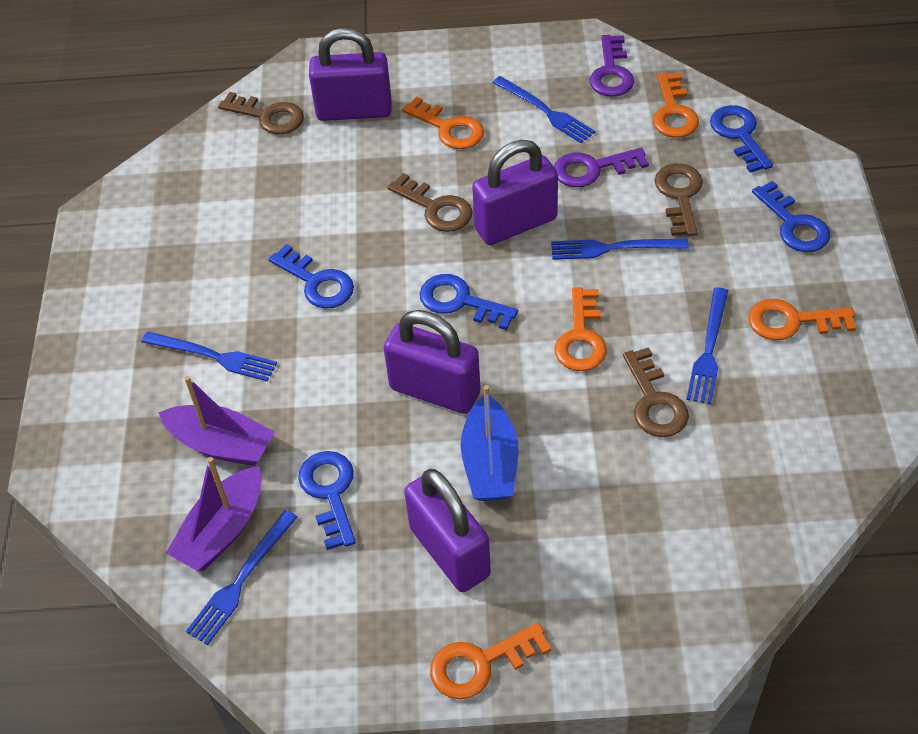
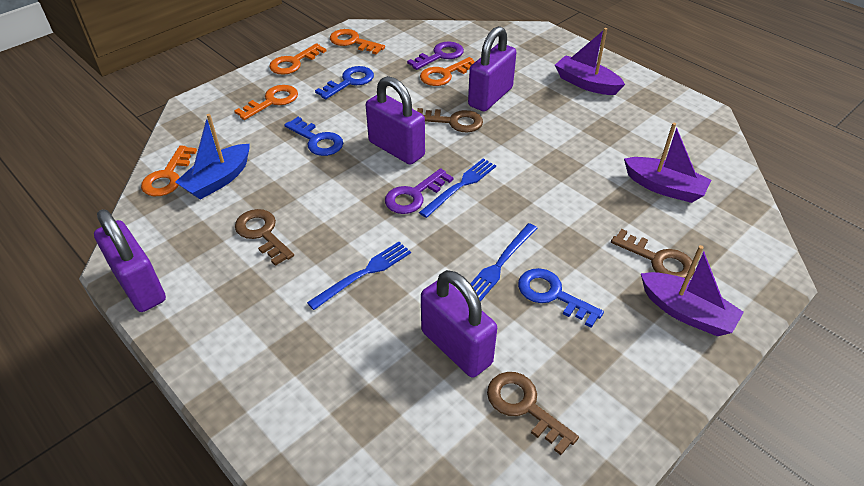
blue fork: [141,331,277,381] [186,510,297,645] [493,76,595,143] [551,238,689,260] [686,287,728,404] = 5 -> [307,242,411,310] [419,159,496,218] [470,223,538,302] = 3
blue key: [269,244,354,309] [298,451,356,550] [420,274,518,330] [710,105,773,173] [752,181,830,252] = 5 -> [284,117,343,156] [315,66,374,99] [518,268,604,328] = 3
purple boat: [158,376,275,466] [166,457,262,571] = 2 -> [555,28,625,95] [624,123,711,203] [641,245,744,336] = 3

